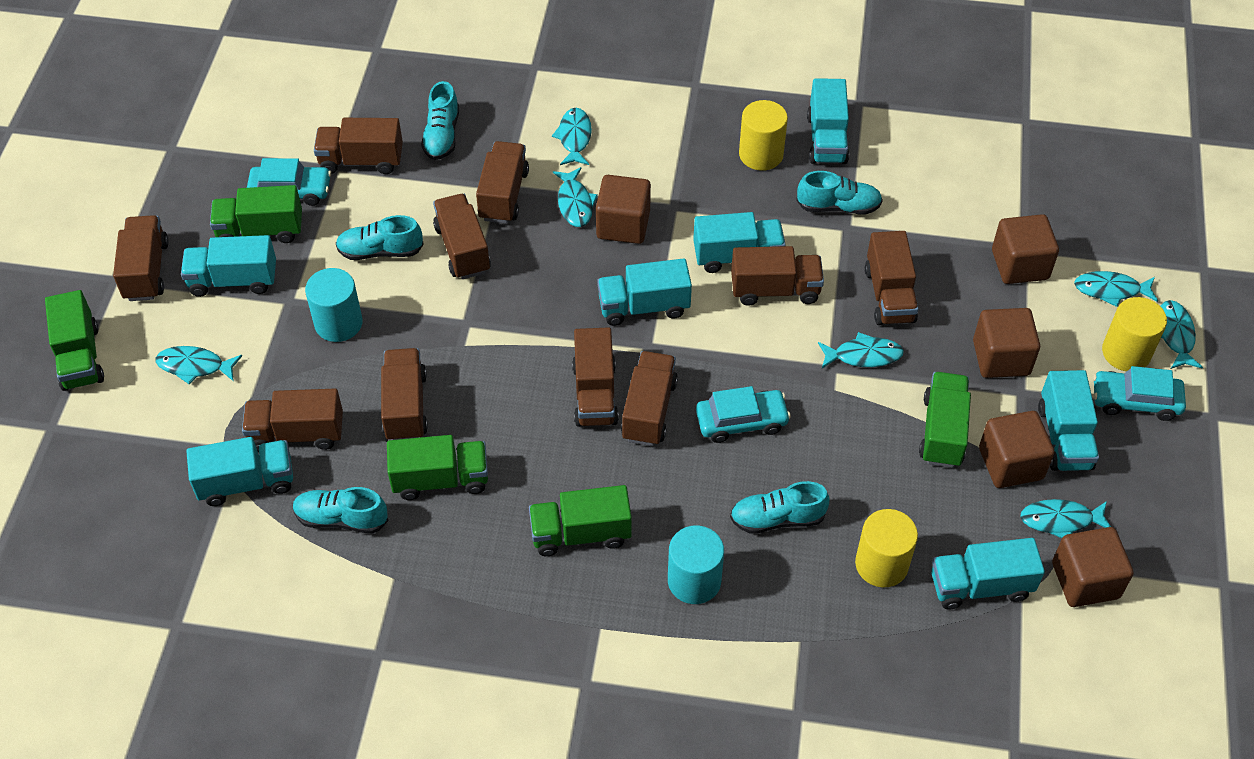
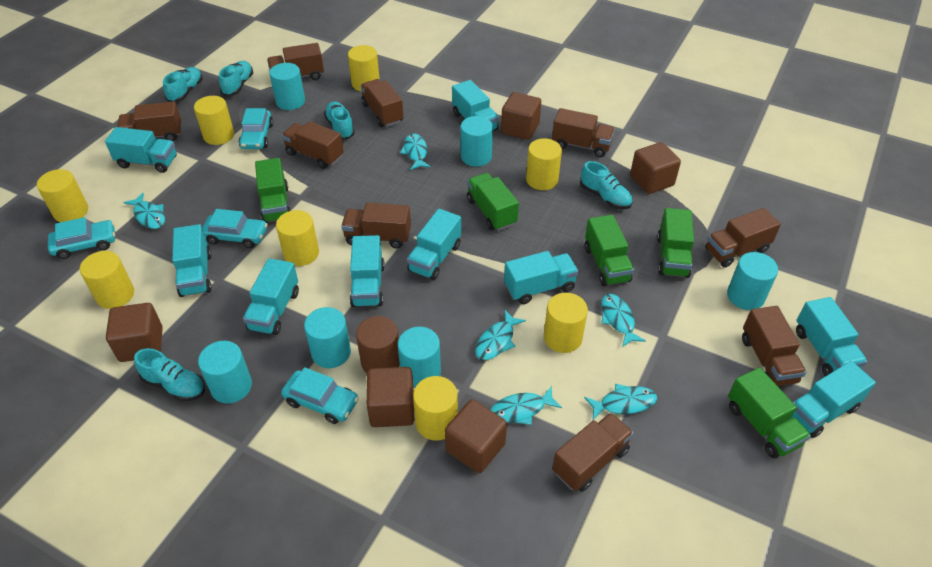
brown cylinder: none = 0 -> [356,316,400,373] = 1
brown truck: [113,215,169,301] [242,389,343,452] [314,118,403,174] [381,348,428,440] [433,194,491,279] [476,141,529,224] [572,327,619,426] [621,351,678,446] [731,246,824,306] [865,231,919,325] = 10 -> [117,101,182,141] [267,43,324,80] [282,121,344,169] [341,203,411,249] [360,79,404,127] [552,108,615,157] [552,413,634,492] [705,208,781,268] [742,306,806,386] = 9
turquoise car: [247,158,331,206] [696,386,791,443] [1093,366,1186,421] = 3 -> [48,217,115,259] [202,209,268,248] [239,108,273,149] [281,367,359,424] = 4
turquoise cylinder: [305,268,363,342] [668,526,724,604] = 2 -> [198,341,252,403] [269,63,305,110] [304,307,351,368] [398,326,441,388] [460,116,493,167] [727,252,778,310] = 6
turquoise fish: [156,346,242,384] [552,108,592,165] [553,167,598,227] [818,332,904,368] [1020,499,1111,538] [1074,271,1158,307] [1160,300,1203,369] = 7 -> [123,193,165,229] [400,133,431,170] [475,310,526,360] [490,386,562,425] [584,383,657,420] [601,294,646,347] = 6
turquoise truck: [181,235,276,297] [186,437,293,506] [597,258,692,326] [693,212,786,273] [807,78,849,164] [931,538,1045,609] [1038,370,1099,471] = 7 -> [105,127,177,173] [172,224,212,297] [243,258,299,335] [350,235,385,307] [407,209,461,280] [452,80,499,131] [504,251,579,304] [791,361,876,438] [796,297,867,376] = 9
yellow cylinder: [739,100,788,171] [855,509,918,588] [1102,297,1167,371] = 3 -> [37,169,88,222] [80,251,134,309] [194,96,234,145] [276,210,319,266] [348,45,380,91] [413,376,458,441] [526,138,562,190] [544,293,588,353] = 8

